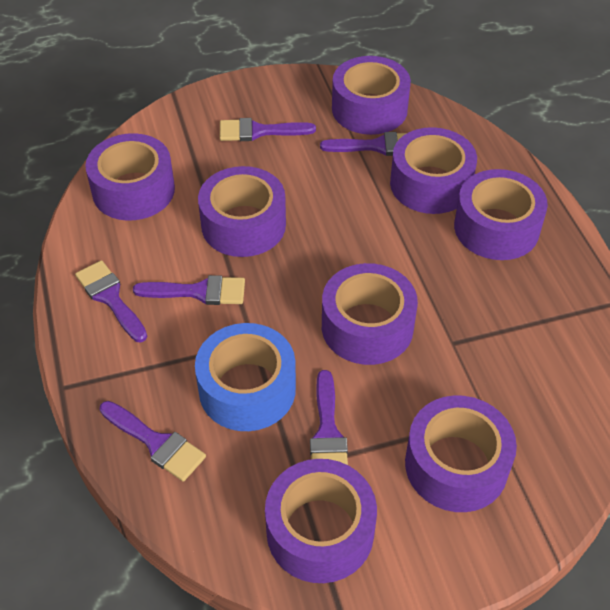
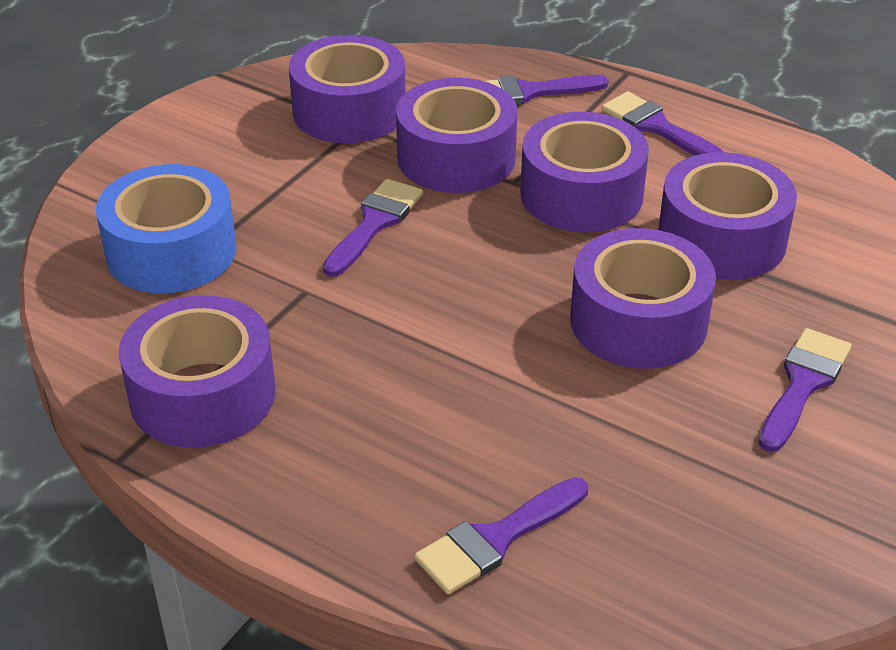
purple brush: [75,260,148,342] [100,401,206,482] [133,275,245,305] [220,118,316,141] [310,370,348,465] [320,132,407,156] = 6 -> [323,179,423,277] [414,477,588,594] [485,75,609,105] [602,92,724,156] [759,328,851,452] = 5
purple tape: [85,133,175,221] [198,166,286,257] [265,459,377,583] [322,263,418,365] [332,56,411,135] [390,127,477,214] [405,395,517,512] [454,169,548,260] = 8 -> [119,295,276,448] [289,35,405,143] [396,78,518,193] [520,112,649,232] [570,228,716,368] [658,152,797,280] = 6

